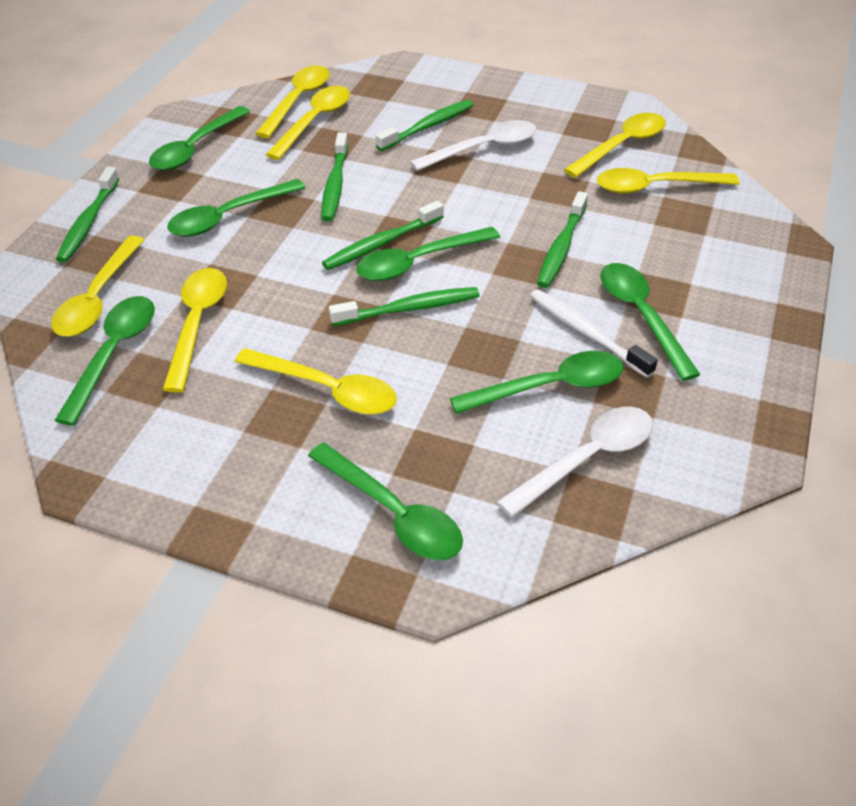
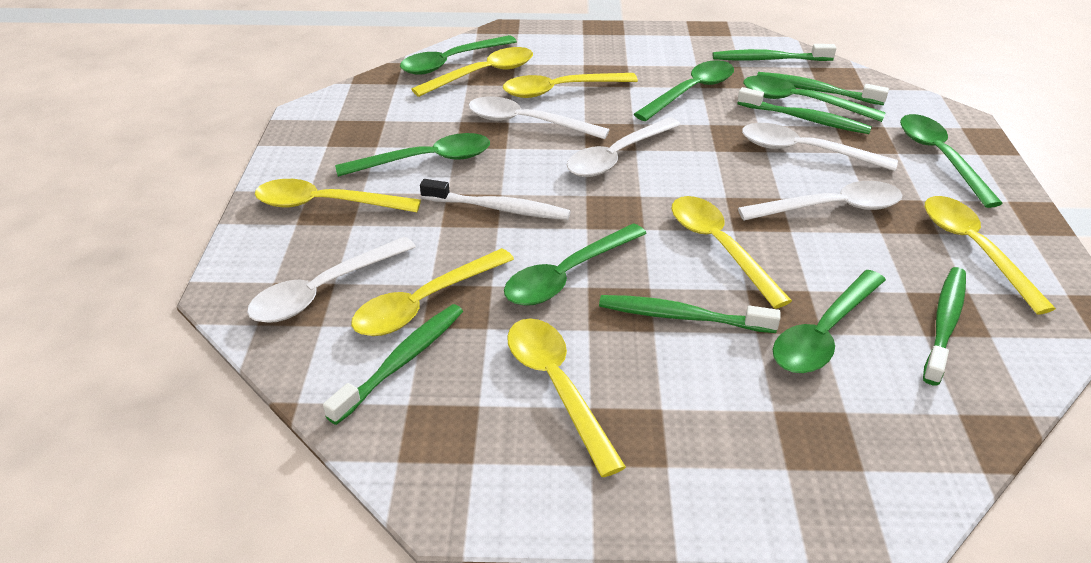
white spoon: [410,120,537,171] [497,407,653,518] = 2 -> [247,236,416,323] [468,96,610,139] [567,117,681,177] [738,181,903,221] [742,123,898,171] = 5

